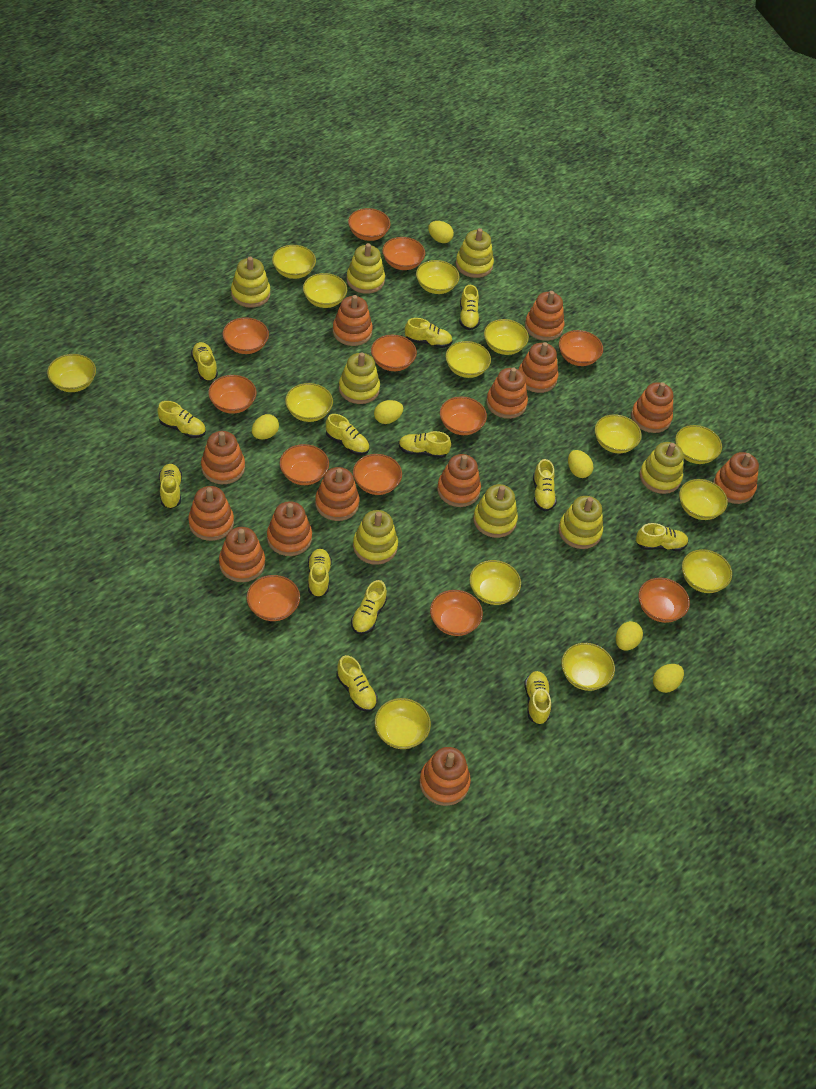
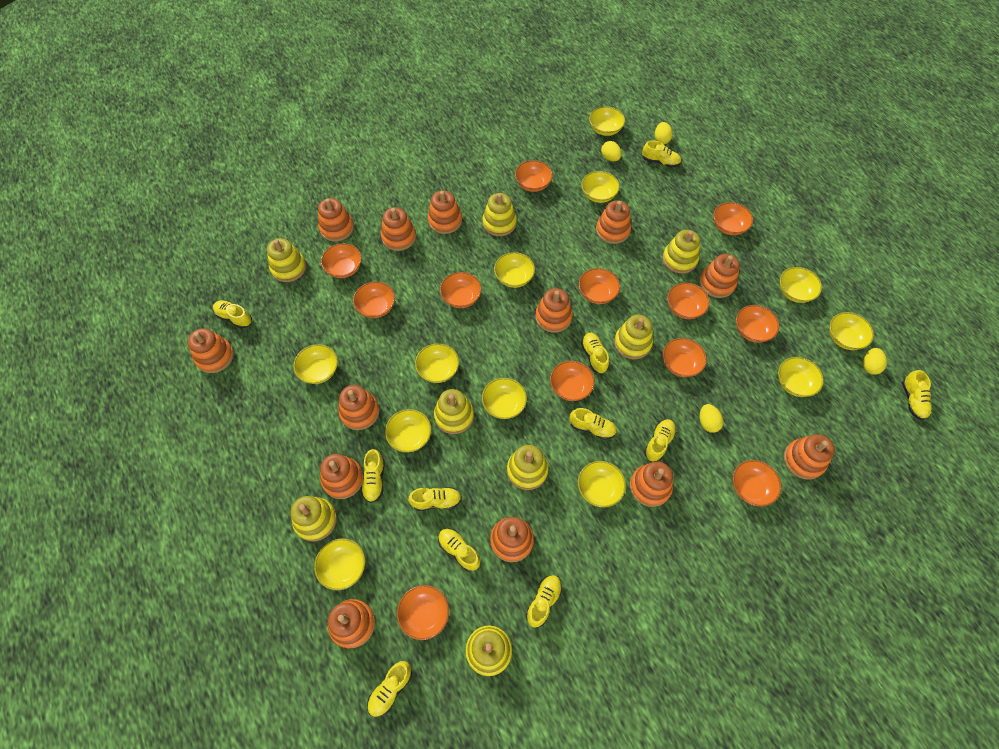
yellow bowl: [47,354,96,392] [272,245,316,279] [285,383,333,422] [303,273,347,308] [375,698,431,749] [416,260,460,294] [445,341,491,378] [469,560,521,605] [484,319,529,355] [561,643,615,691] [595,414,642,453] [675,425,722,464] [679,479,728,520] [682,549,732,593] = 14 -> [293,344,338,384] [314,538,365,590] [385,409,431,453] [415,343,459,383] [482,378,527,419] [494,252,535,288] [578,461,626,508] [581,171,620,203] [589,106,625,136] [778,357,824,397] [780,267,822,303] [829,312,874,350] = 12
yellow egg: [252,414,279,439] [374,400,403,424] [428,221,454,243] [568,450,593,478] [616,621,643,651] [653,664,684,693] = 6 -> [601,141,622,161] [655,122,673,144] [700,404,723,433] [863,348,887,375] = 4
yellow shoe: [157,401,206,438] [159,464,182,509] [191,342,218,381] [308,549,332,597] [326,414,369,455] [336,655,378,712] [351,580,387,634] [398,431,451,458] [405,318,453,348] [459,285,480,330] [524,671,551,725] [533,459,557,511] [636,523,688,551] = 13 -> [213,300,252,328] [361,449,385,503] [367,661,412,717] [408,487,462,511] [438,529,480,572] [526,575,562,628] [569,408,617,440] [581,333,609,374] [642,141,681,168] [644,419,676,462] [902,370,932,420] = 11

